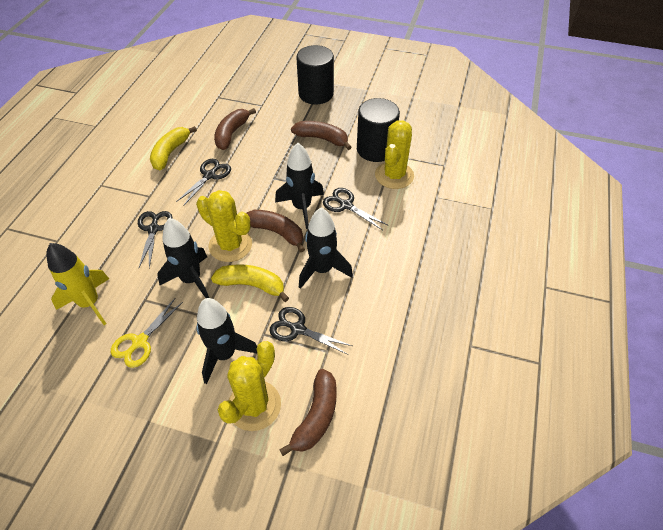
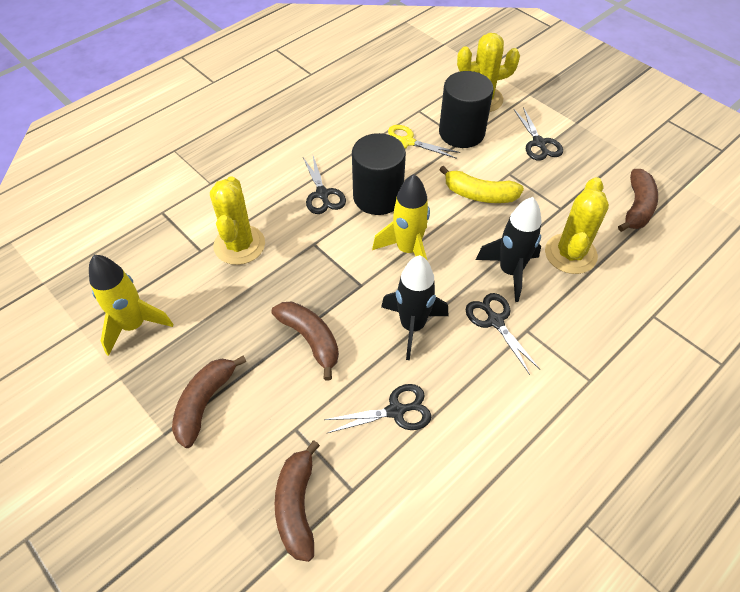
black rocket: [157,218,209,298] [196,298,257,384] [275,143,324,229] [299,208,353,289] = 4 -> [381,255,448,360] [476,197,542,302] = 2
yellow banana: [150,126,197,170] [211,264,289,302] = 2 -> [439,166,524,203] = 1
yellow rocket: [46,243,109,325] = 1 -> [89,255,173,356] [372,174,430,261] = 2

